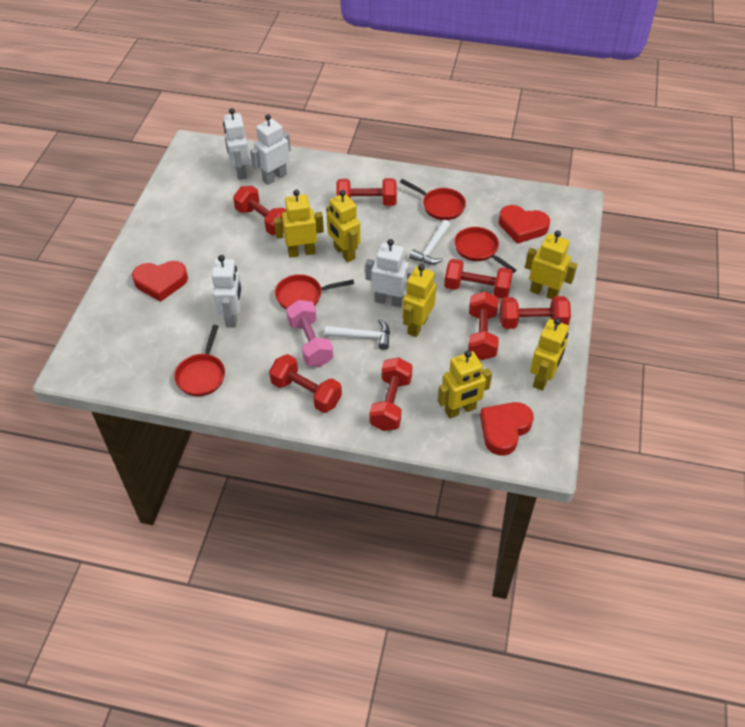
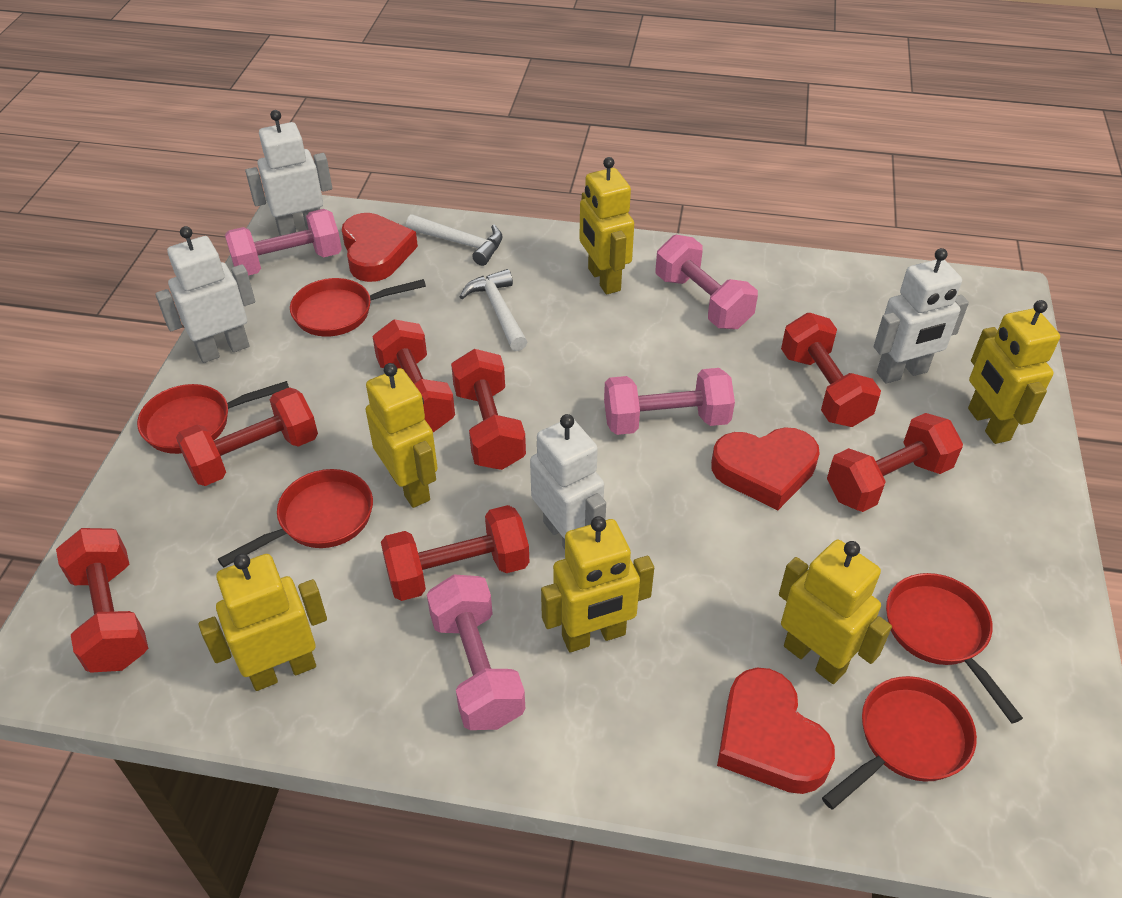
pink dumbbell: [286,300,333,367] = 1 -> [225,209,342,276] [427,574,525,730] [604,368,735,435] [656,235,758,329] = 4
red pan: [174,325,225,396] [275,274,354,309] [400,179,466,220] [454,227,516,273] = 4 -> [137,381,289,454] [218,469,373,568] [290,278,426,337] [822,676,977,809] [886,573,1023,724] = 5

